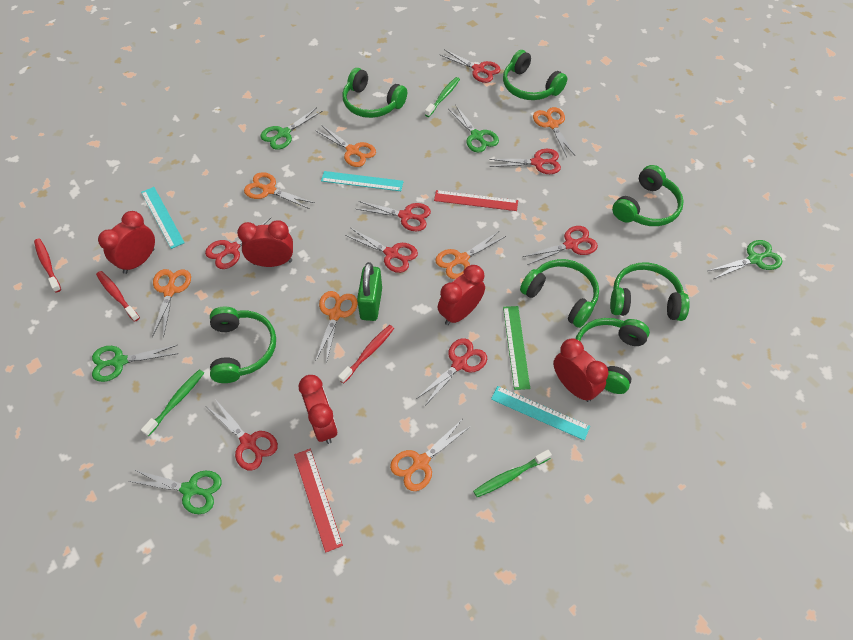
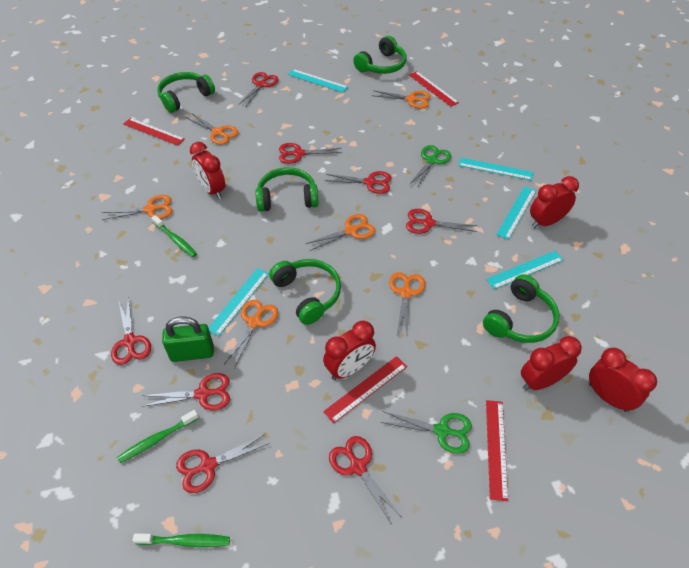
green headphones: [210,307,276,383] [342,68,407,118] [503,50,567,100] [520,259,599,328] [576,318,650,394] [610,262,690,321] [612,165,684,226] = 7 -> [157,72,215,113] [255,167,319,212] [269,259,341,325] [353,36,407,74] [483,274,560,343] = 5
green ruler: [503,306,530,390] = 1 -> none = 0
green scissors: [92,345,178,382] [128,470,222,514] [260,107,322,150] [448,106,499,153] [708,240,782,279] = 5 -> [380,411,472,454] [409,145,451,188] = 2
orange scissors: [152,269,191,338] [244,172,314,209] [315,125,376,167] [316,291,358,364] [390,420,471,491] [435,231,506,279] [533,107,575,157] = 7 -> [101,195,172,220] [187,114,238,145] [224,300,278,368] [306,214,375,251] [371,90,430,109] [389,272,425,335] = 6
red ruler: [294,449,343,553] [434,190,518,211] = 2 -> [123,118,185,146] [323,356,407,423] [409,71,459,107] [486,400,508,501] = 4
red toothbrush: [34,238,61,293] [96,271,140,322] [338,325,394,384] = 3 -> none = 0
turquoise ruler: [141,187,185,249] [321,171,404,191] [491,386,590,440] = 3 -> [208,268,269,336] [288,69,348,93] [458,158,534,181] [486,251,563,289] [496,186,536,240] = 5

